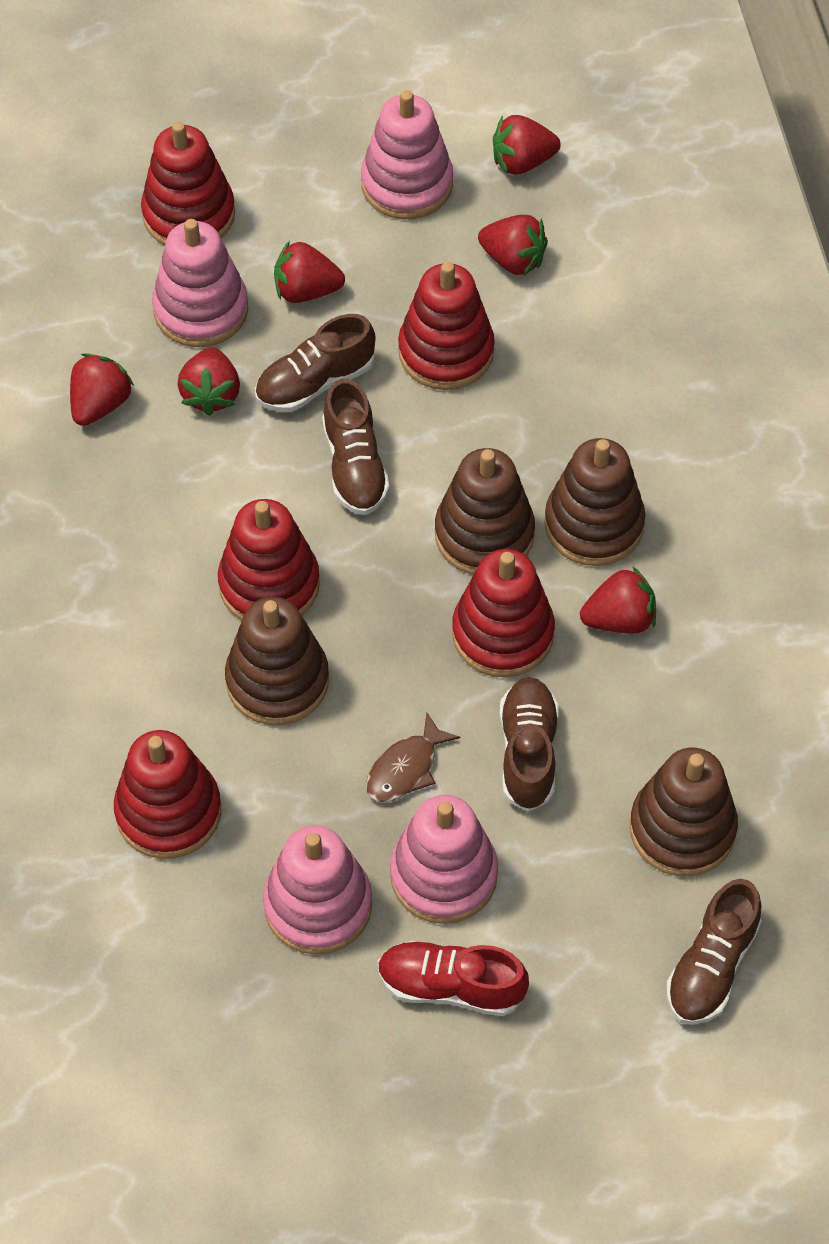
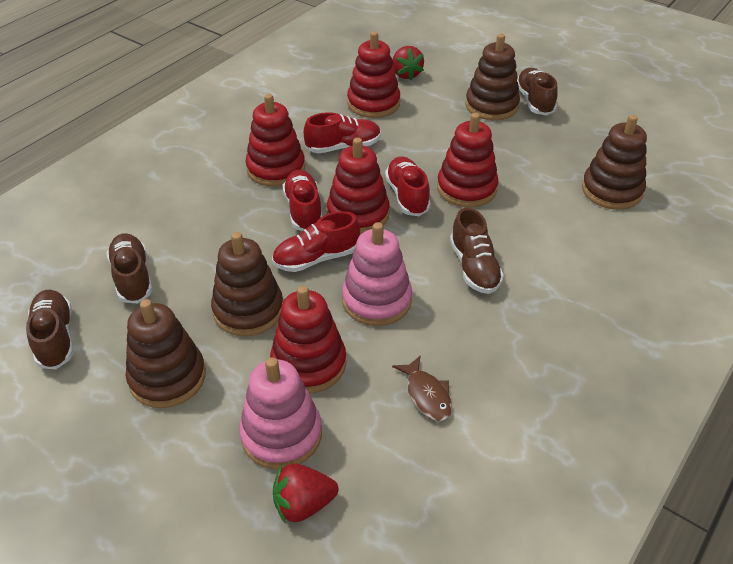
pink stacking toy: [152,219,248,347] [263,825,372,955] [361,90,453,219] [390,795,498,924] = 4 -> [239,357,322,470] [342,222,412,326] = 2
red shoe: [378,941,529,1016] = 1 -> [272,211,360,272] [283,170,322,231] [304,112,381,153] [385,156,431,216] = 4
red strawberry: [70,353,134,426] [177,348,240,416] [274,240,345,303] [478,215,548,276] [493,115,561,175] [580,567,656,634] = 6 -> [273,463,339,523] [392,46,424,80] = 2

